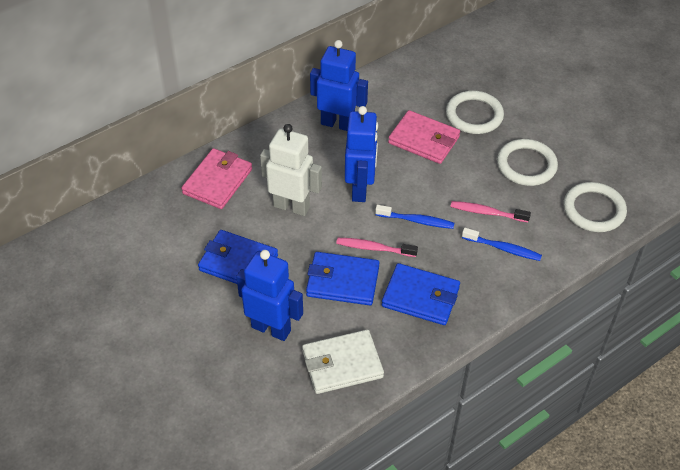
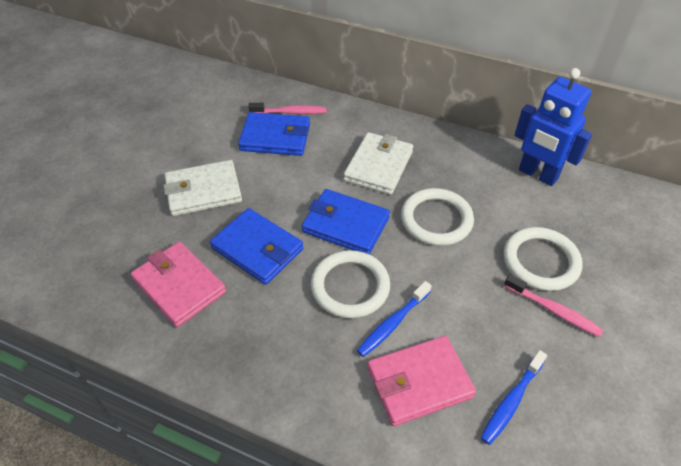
blue robot: [236,250,303,341] [310,40,368,131] [345,106,378,202] = 3 -> [514,68,592,186] = 1
white robot: [260,124,322,216] = 1 -> none = 0
white wallet: [302,330,384,394] = 1 -> [163,160,242,216] [343,132,413,195] = 2

